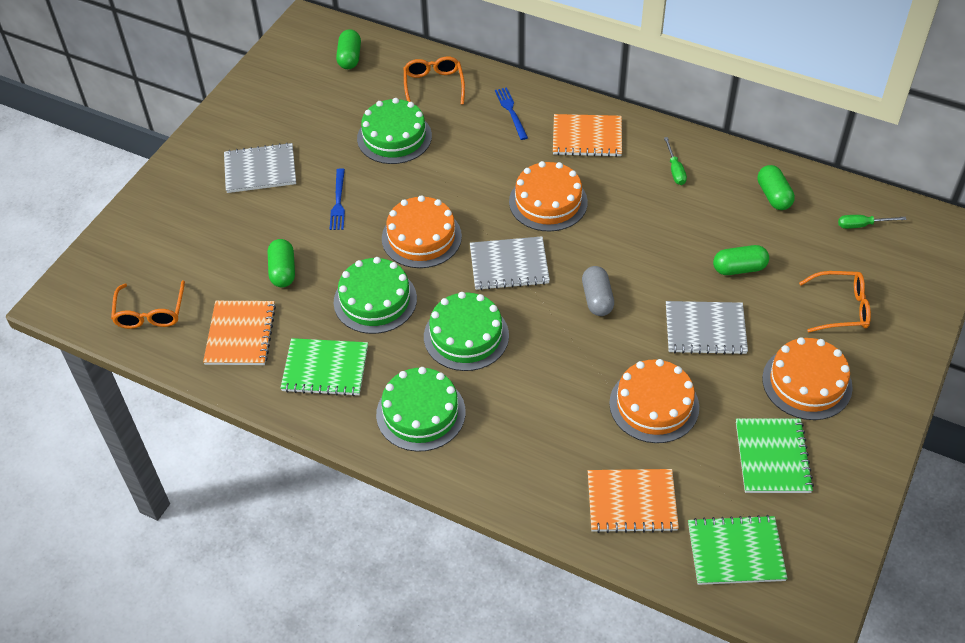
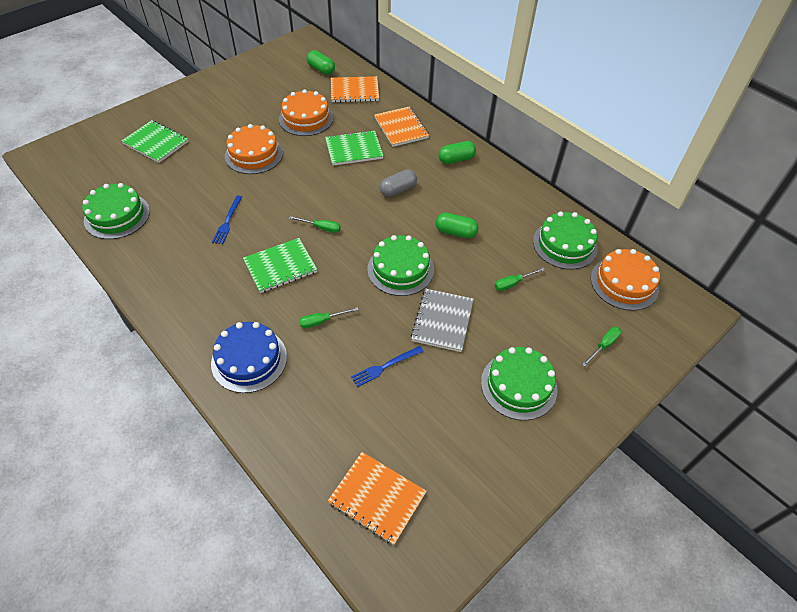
blue cake: none = 0 -> [211,322,287,393] = 1
green capsule: [268,239,295,287] [336,29,361,69] [713,245,769,275] [758,165,795,210] = 4 -> [307,50,335,75] [436,213,479,238] [439,141,476,164] = 3
green screwdriver: [664,137,687,185] [838,215,907,229] = 2 -> [289,216,341,233] [299,307,358,328] [495,267,545,291] [582,327,622,366] = 4
grey notebook: [224,142,296,193] [470,236,550,290] [666,301,748,355] = 3 -> [411,289,474,352] = 1
orange cake: [382,195,462,268] [509,161,588,231] [609,359,699,443] [762,337,853,420] = 4 -> [225,124,283,174] [279,89,333,136] [590,249,660,311] = 3
orange glasses: [111,280,185,329] [404,57,465,105] [799,271,871,332] = 3 -> none = 0

